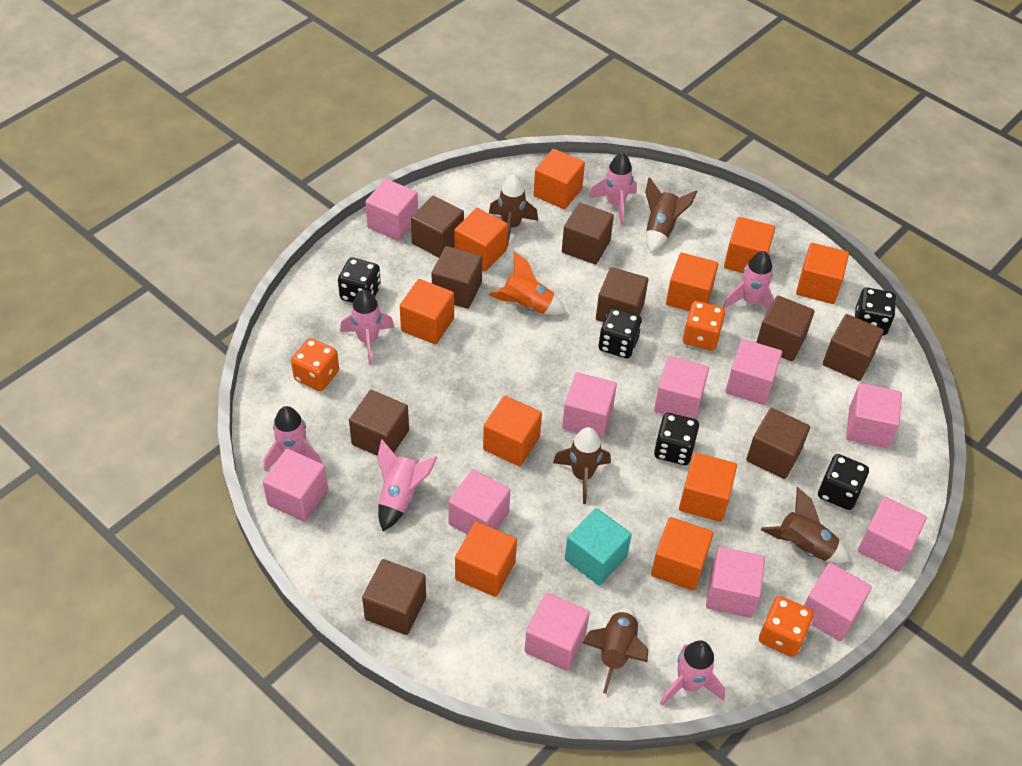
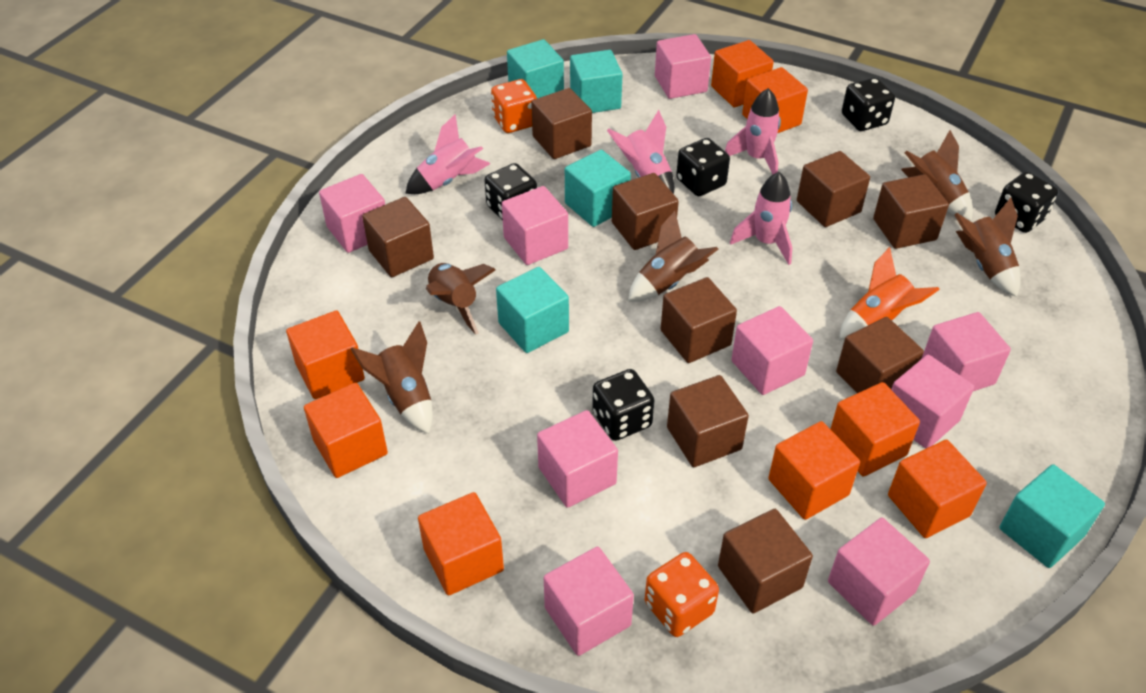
orange cube: [400,279,454,344] [454,208,508,272] [455,522,517,597] [483,396,542,466] [533,149,585,209] [651,517,713,591] [666,253,718,311] [679,453,737,522] [724,217,775,273] [796,243,849,304] = 10 -> [286,310,365,399] [304,383,388,478] [418,492,504,595] [711,40,774,107] [742,67,808,133] [768,421,860,520] [830,382,920,477] [888,440,987,538] = 8
orange dice: [291,338,339,391] [683,301,725,351] [759,596,813,657] = 3 -> [491,79,537,133] [645,552,719,637] = 2
pink cube: [262,449,328,522] [365,179,418,241] [448,469,510,535] [524,593,590,671] [562,372,617,439] [654,356,709,419] [706,547,765,618] [725,339,782,405] [804,563,872,641] [846,383,902,448] [858,497,927,572] = 11 -> [319,174,385,253] [502,186,568,265] [537,410,618,508] [544,547,634,656] [655,34,711,99] [731,306,813,395] [828,518,930,626] [891,355,974,449] [922,312,1011,391] = 9
pink rocket: [264,406,322,471] [340,290,394,365] [377,439,438,531] [589,152,637,224] [660,640,725,705] [723,251,774,311] = 6 -> [405,114,490,194] [607,110,674,194] [725,88,781,174] [730,172,792,265] = 4
turquoise cube: [565,508,632,585] = 1 -> [496,267,569,353] [507,39,564,98] [565,150,631,227] [570,50,623,113] [999,464,1105,568] = 5

